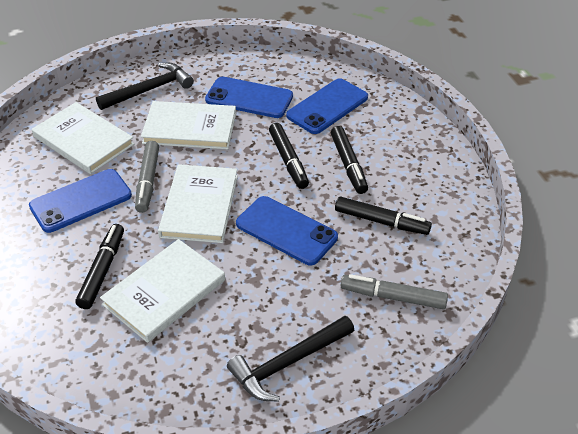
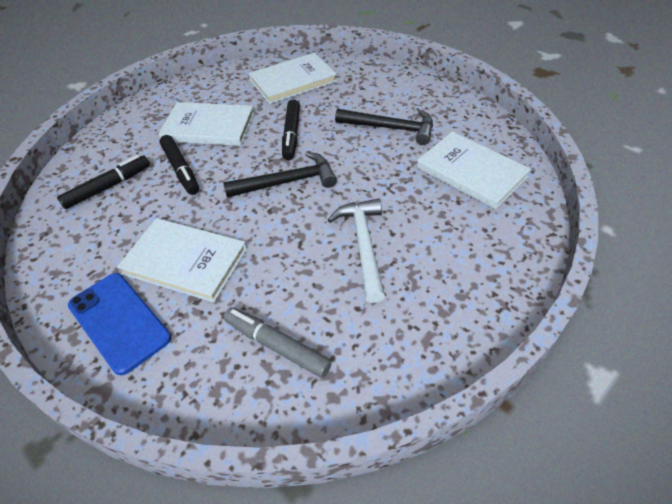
black marker: [76,224,124,309] [269,123,309,189] [331,126,368,194] [335,196,432,235] = 4 -> [57,155,150,209] [159,135,199,195] [282,100,300,160] = 3
blue phone: [29,169,132,233] [205,77,293,118] [236,196,338,265] [286,78,368,134] = 4 -> [68,273,171,375] = 1
grey marker: [135,141,159,213] [341,274,448,309] = 2 -> [224,307,332,378] = 1
white hammer: none = 0 -> [328,199,385,303] = 1

